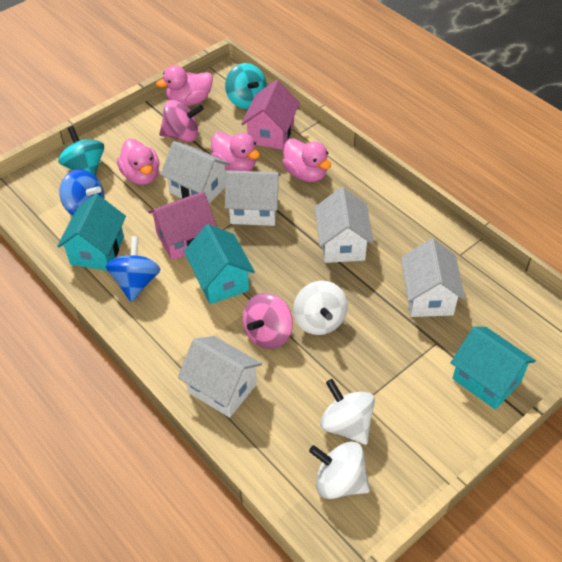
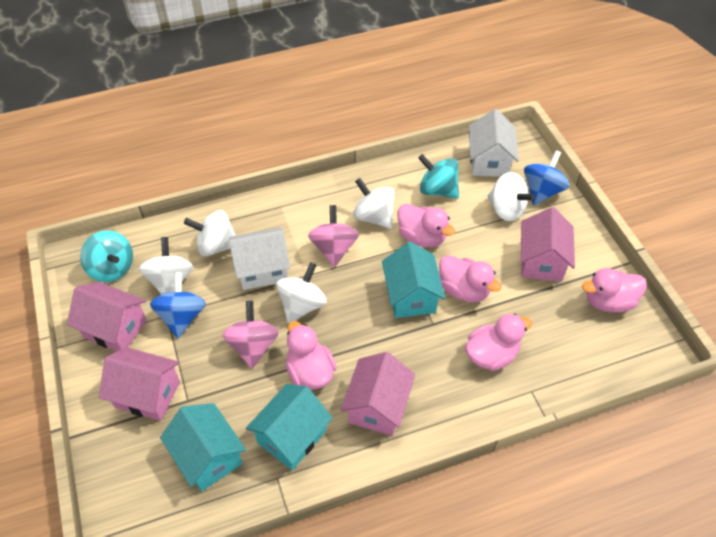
pink duck: [117,139,159,185] [156,66,213,106] [211,132,260,171] [282,138,331,182] = 4 -> [286,321,337,390] [398,204,455,248] [439,255,501,302] [465,314,532,371] [582,268,647,312] = 5
pink house: [148,192,217,260] [241,80,300,150] = 2 -> [67,282,147,351] [99,347,180,421] [341,352,415,436] [521,207,575,282] = 4
white house: [161,141,230,204] [178,336,262,418] [225,170,281,226] [315,187,374,263] [401,238,465,317] = 5 -> [229,227,290,290] [469,109,519,177] = 2
white spinning top: [293,281,348,335] [309,441,370,499] [320,379,375,445] = 3 -> [139,237,193,294] [184,210,236,257] [276,262,326,324] [353,178,395,229] [487,172,535,221] = 5

